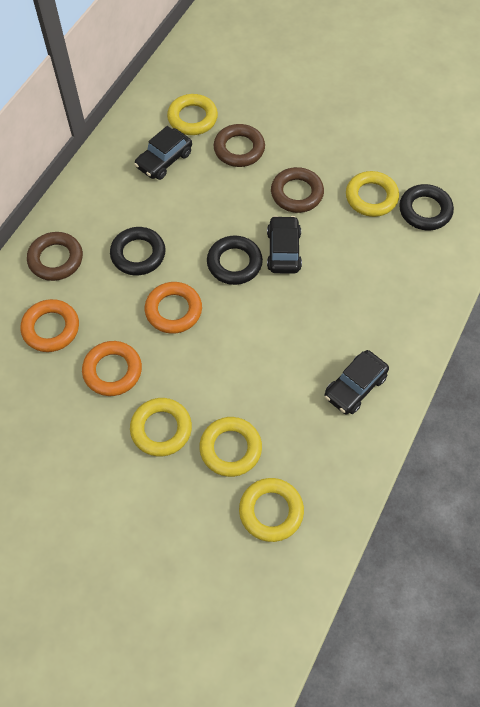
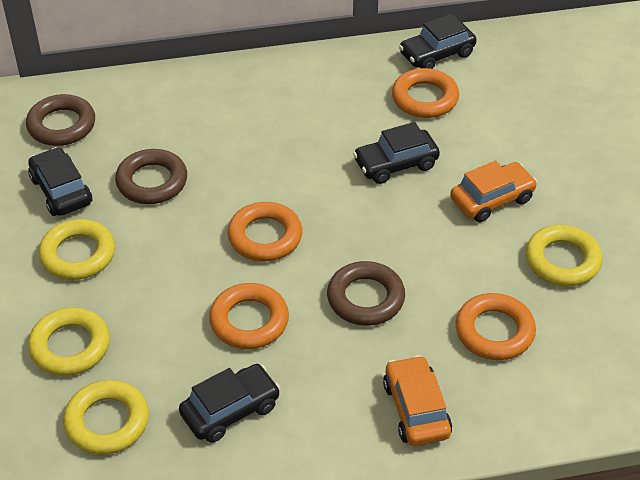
black car: [134,126,192,180] [267,216,302,274] [324,350,389,414] = 3 -> [28,147,92,216] [179,364,280,443] [353,122,440,184] [399,14,477,69] = 4
black ring: [110,227,165,275] [207,236,263,285] [399,184,454,230] = 3 -> none = 0
orange car: none = 0 -> [383,355,452,446] [450,161,537,222] = 2
orange ring: [20,299,79,352] [82,341,142,396] [145,282,202,334] = 3 -> [209,283,289,349] [227,202,302,261] [392,68,459,118] [455,293,536,360] = 4
yellow ring: [130,398,192,457] [167,94,218,135] [199,417,262,477] [239,478,304,542] [346,171,399,217] = 5 -> [28,307,110,376] [39,219,115,280] [63,380,149,455] [526,225,602,286] = 4

